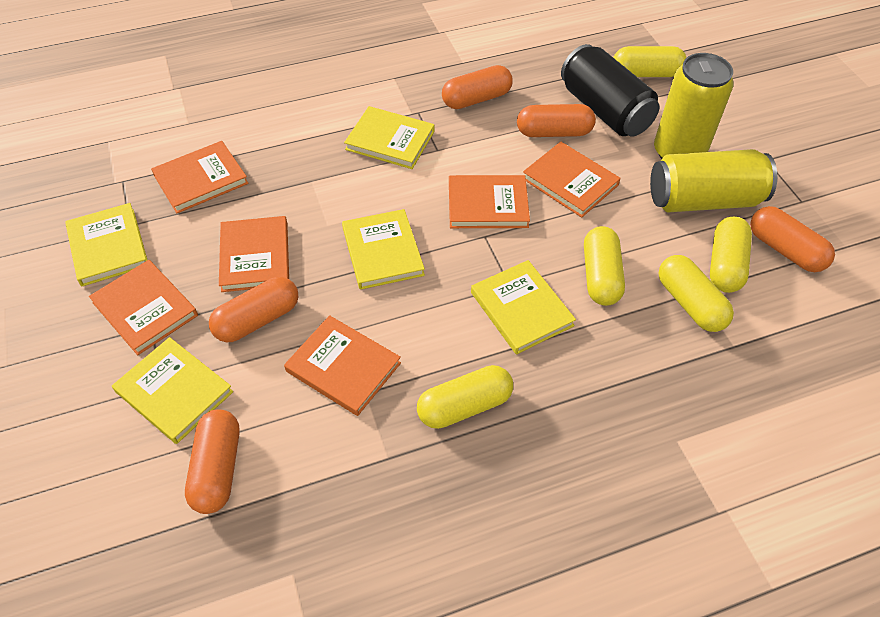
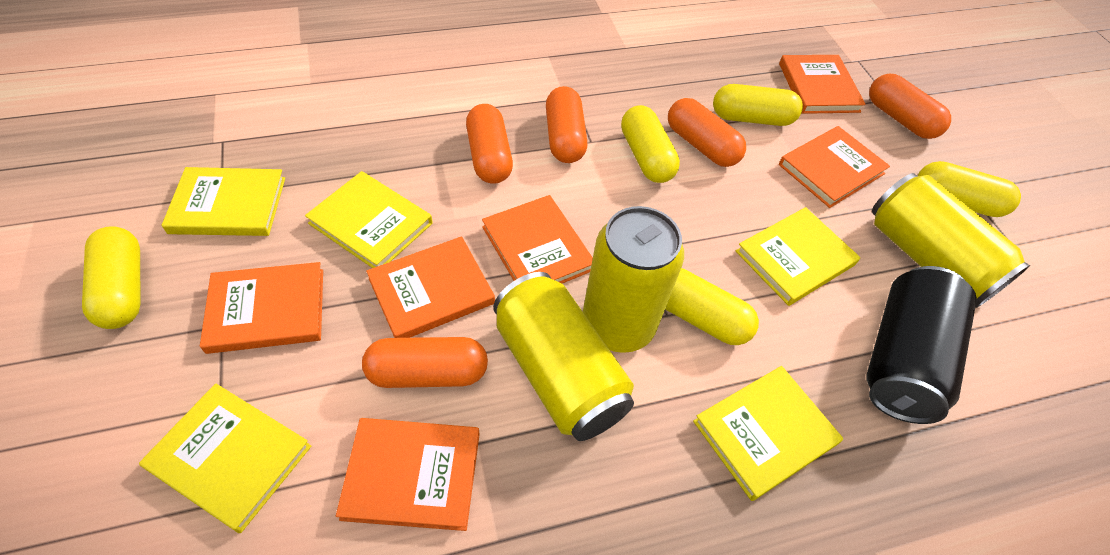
yellow can: [650,149,777,212] [654,53,734,159] = 2 -> [493,272,634,441] [583,206,684,353] [872,173,1030,308] = 3

